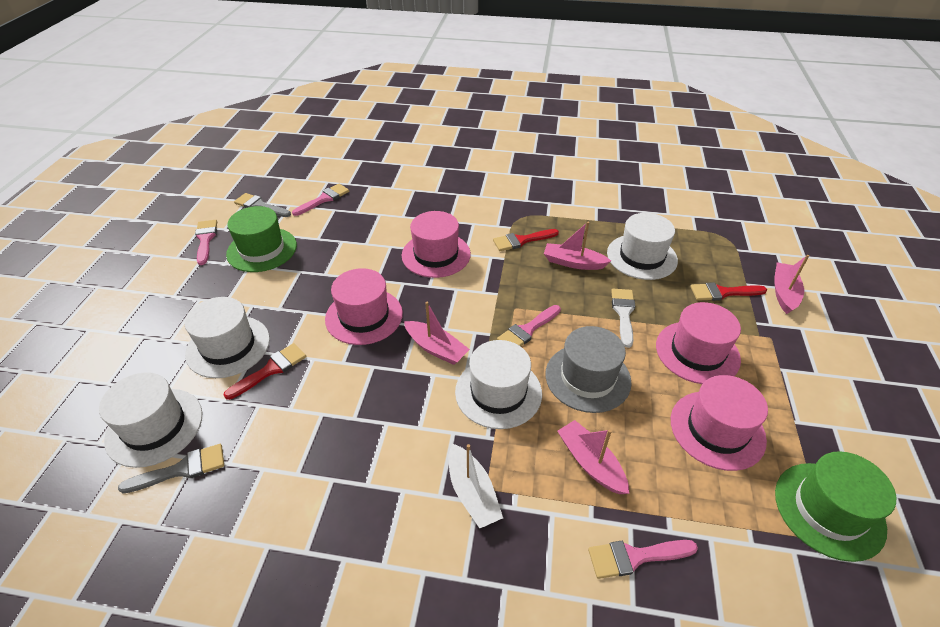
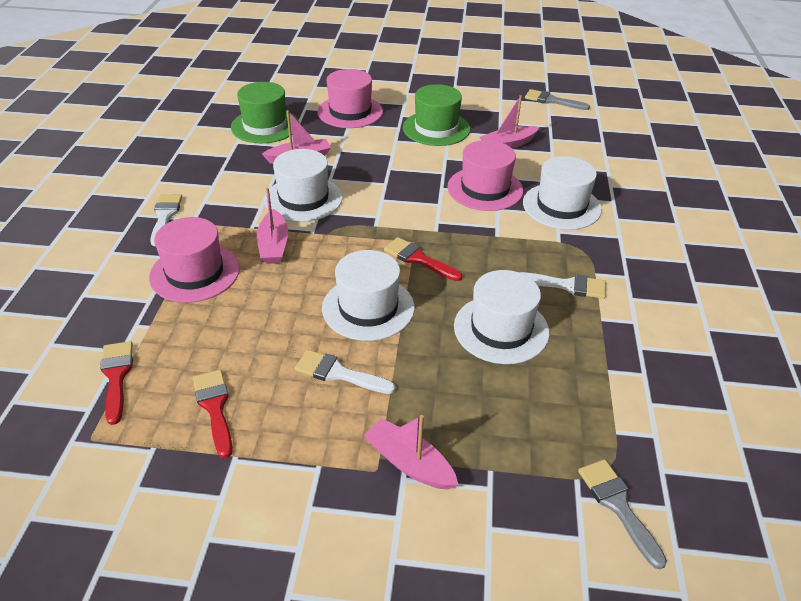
grey hat: [545,326,632,413] = 1 -> none = 0
pink brush: [195,220,217,265] [292,184,349,216] [497,305,561,346] [588,540,698,579] = 4 -> none = 0
pink hat: [325,268,403,345] [402,211,471,278] [656,302,741,384] [671,375,768,471] = 4 -> [149,217,240,303] [317,69,383,128] [447,140,523,211] = 3
white boat: [449,443,503,528] = 1 -> none = 0
white brush: [611,289,635,348] = 1 -> [150,194,182,246] [295,350,396,394] [519,272,606,299] = 3

